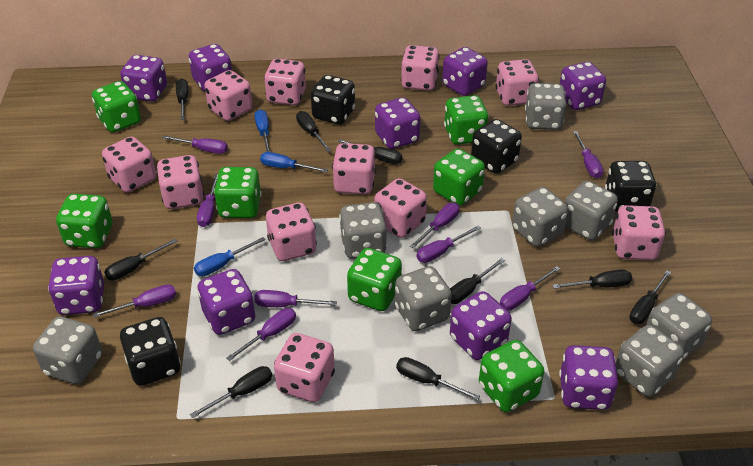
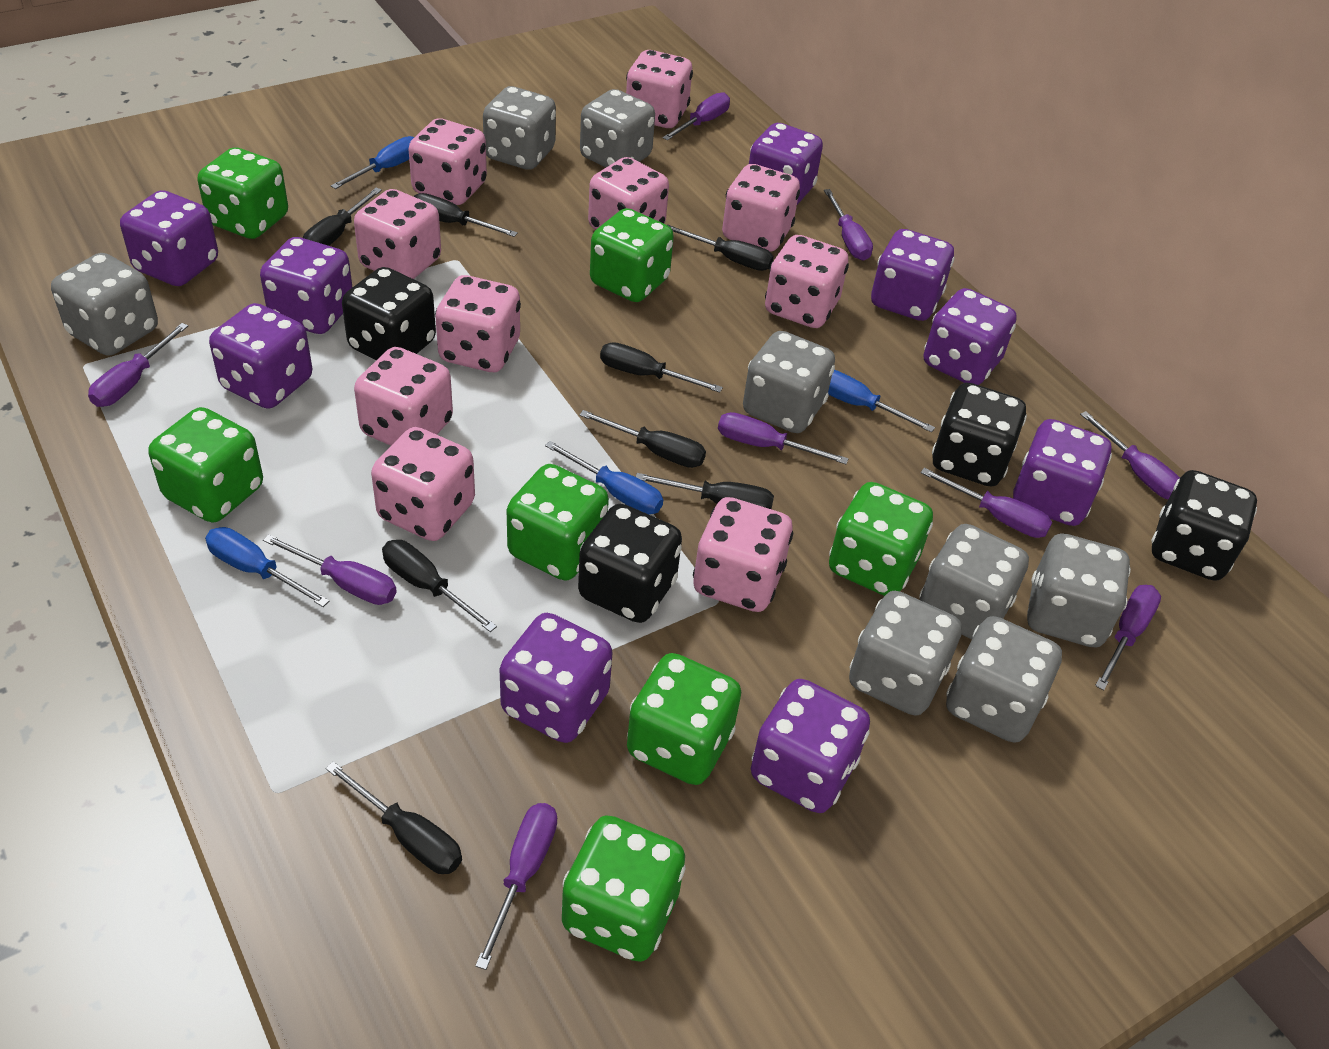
black screwdriver: [104,239,177,280] [176,78,188,120] [190,366,272,418] [296,111,331,152] [338,139,402,164] [396,357,480,400] [450,258,505,304] [553,269,632,289] [629,270,671,324] = 9 -> [303,188,382,246] [326,761,462,874] [382,540,497,632] [413,193,518,237] [579,410,706,468] [600,342,723,393] [636,473,774,509] [668,225,774,271] = 8
blue screwdriver: [194,237,266,276] [254,109,271,152] [260,152,328,172] = 3 -> [205,527,329,607] [331,136,414,189] [545,441,663,514] [828,370,935,433] = 4
pink dice: [102,136,156,193] [156,155,204,209] [205,70,252,121] [264,59,306,105] [266,202,317,261] [274,333,335,402] [332,143,376,194] [374,178,427,238] [401,45,440,91] [495,59,539,106] [612,205,666,260] = 11 -> [354,189,441,279] [354,347,453,446] [371,427,475,541] [409,118,487,205] [435,275,521,372] [588,157,669,230] [626,50,693,128] [693,497,793,612] [722,164,800,252] [765,235,849,328] = 10

